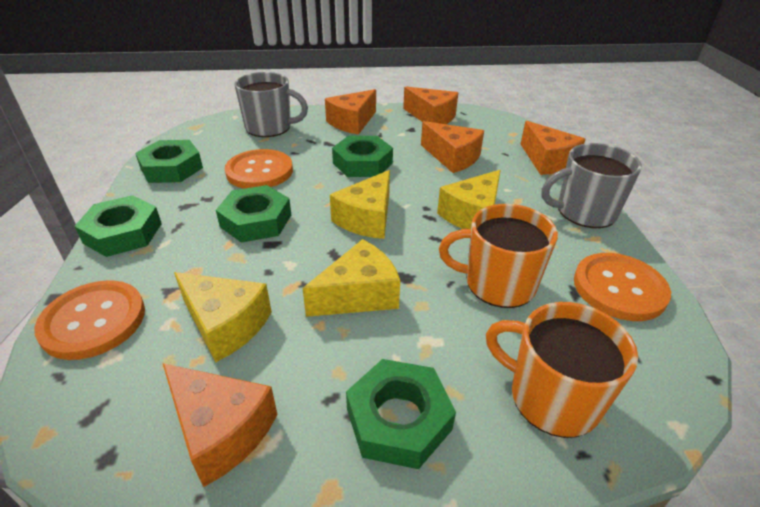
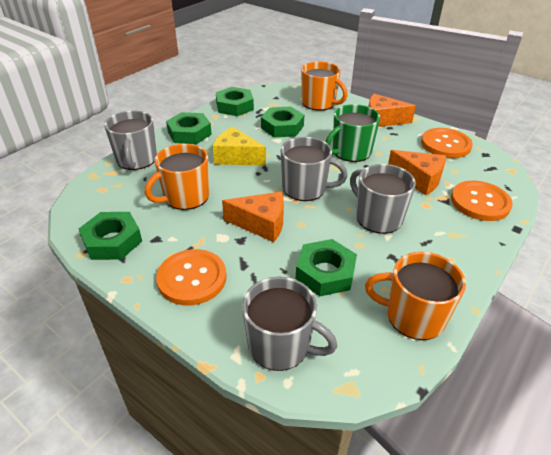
green mug: none = 0 -> [326,104,380,162] = 1
grey mug: [234,72,308,137] [541,143,642,228] = 2 -> [104,111,157,170] [242,277,337,371] [281,137,348,201] [350,164,416,234] = 4
orange cheese: [163,363,278,487] [325,89,376,135] [403,87,458,124] [421,121,484,173] [521,121,585,175] = 5 -> [222,192,284,242] [368,94,416,127] [388,150,446,195] = 3
orange mug: [439,204,558,308] [486,302,638,438] = 2 -> [145,144,209,210] [301,62,348,111] [365,252,466,340] = 3
yellow cheese: [174,272,272,362] [302,239,400,317] [330,170,390,239] [437,170,501,229] = 4 -> [213,127,266,166] = 1

